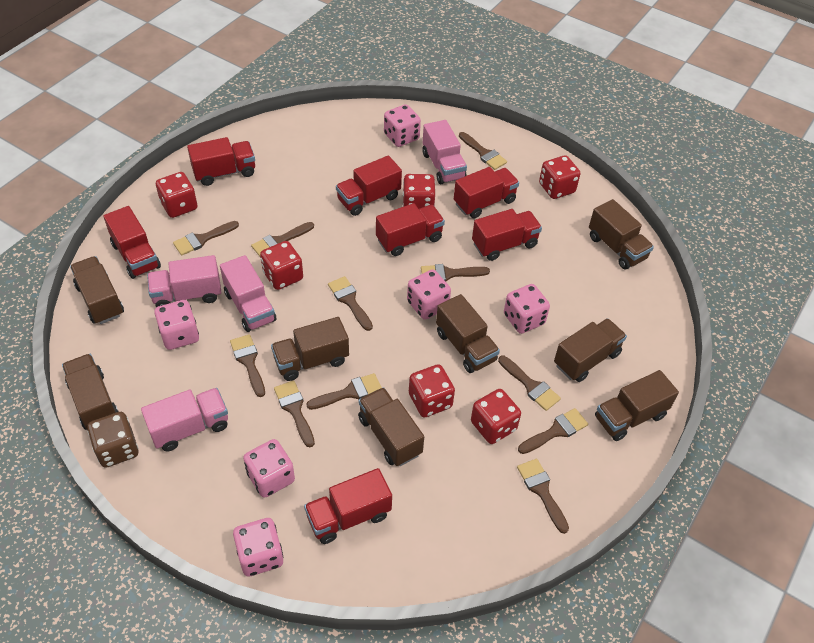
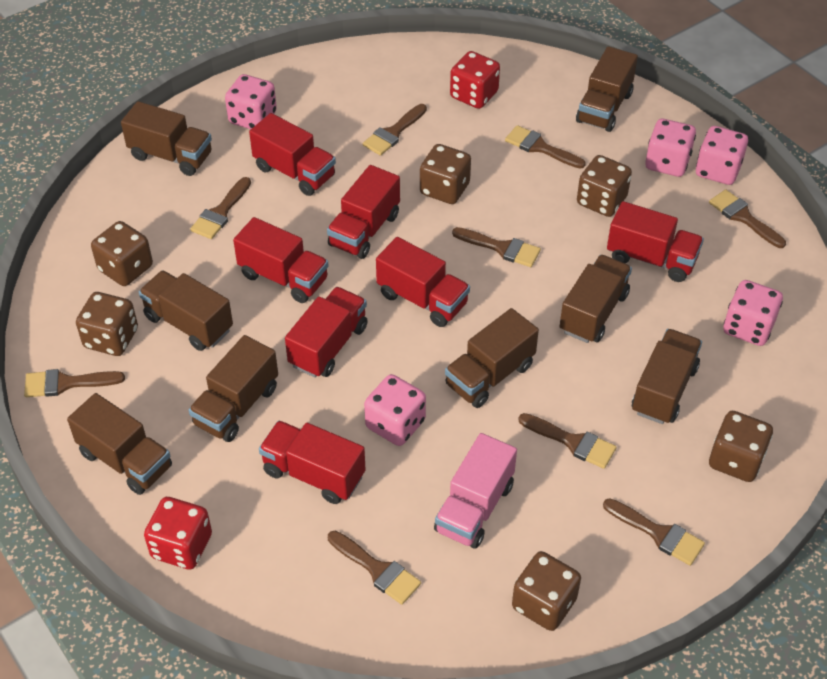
brown brush: [173,221,239,255] [230,334,265,397] [251,222,314,258] [274,380,315,447] [306,373,382,410] [328,276,373,331] [421,264,490,282] [459,132,507,170] [498,356,561,411] [517,459,569,534] [518,408,588,454] = 11 -> [24,369,125,397] [190,177,251,239] [328,531,421,605] [363,104,427,156] [452,227,541,267] [505,125,586,169] [518,413,616,469] [603,498,705,566] [709,189,786,248] = 9
brown dice: [87,412,138,468] = 1 -> [76,292,138,356] [91,221,153,286] [420,144,471,204] [512,551,581,631] [577,155,632,217] [709,411,773,482] = 6
pink dice: [154,300,199,350] [233,518,283,577] [243,439,295,498] [384,104,421,147] [407,269,451,320] [504,284,550,334] = 6 -> [225,74,277,129] [364,374,426,446] [645,119,696,177] [696,126,748,185] [723,280,783,346] = 5
pink truck: [141,388,228,452] [147,255,221,307] [220,255,276,332] [422,120,467,184] = 4 -> [434,433,517,549] = 1
red dice: [156,172,198,218] [260,241,303,290] [403,174,435,209] [409,364,455,417] [471,389,521,444] [539,155,580,199] = 6 -> [144,497,212,570] [450,51,500,109] = 2

